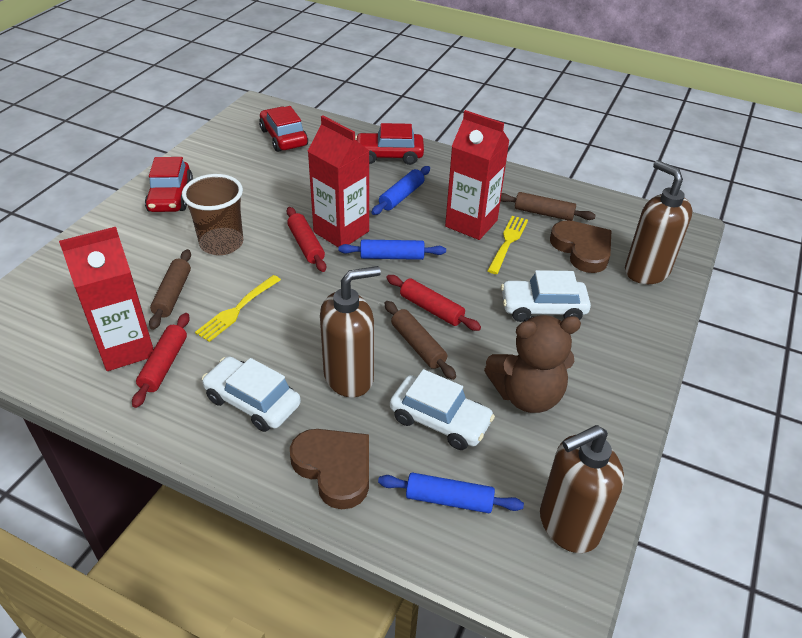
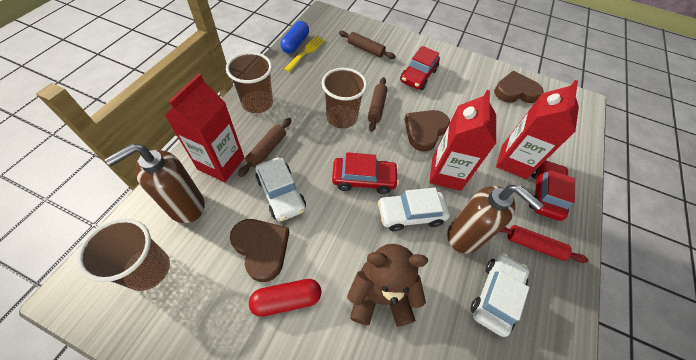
blue capsule: none = 0 -> [280,21,309,54] = 1
blue rolling pin: [338,240,446,260] [372,166,430,215] [378,473,524,513] = 3 -> none = 0
brown cup: [182,174,243,255] = 1 -> [77,218,170,291] [226,52,273,113] [322,68,367,129] = 3
brown heart: [290,429,369,509] [550,220,611,273] = 2 -> [230,219,289,282] [404,110,450,152] [494,71,544,103] = 3
brown soap dispenser: [320,266,381,397] [540,425,624,553] [625,160,692,284] = 3 -> [105,144,205,223] [447,185,543,253] = 2
red capsule: none = 0 -> [249,279,321,317] = 1
red rolling pin: [132,313,190,408] [286,207,326,272] [386,275,481,331] = 3 -> [499,225,588,263] = 1
yellow fork: [195,275,281,342] [487,216,528,274] = 2 -> [284,36,325,72] = 1

